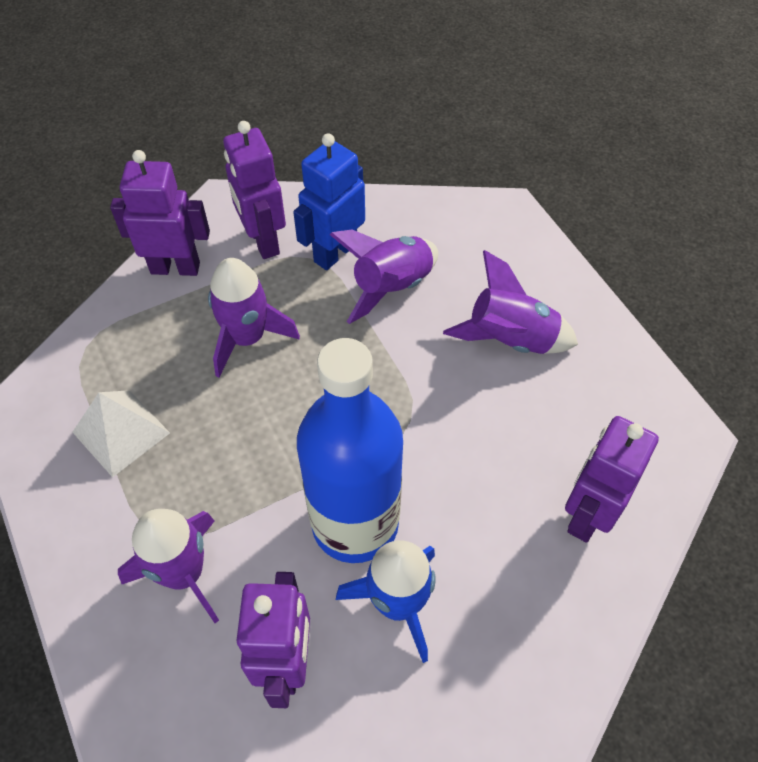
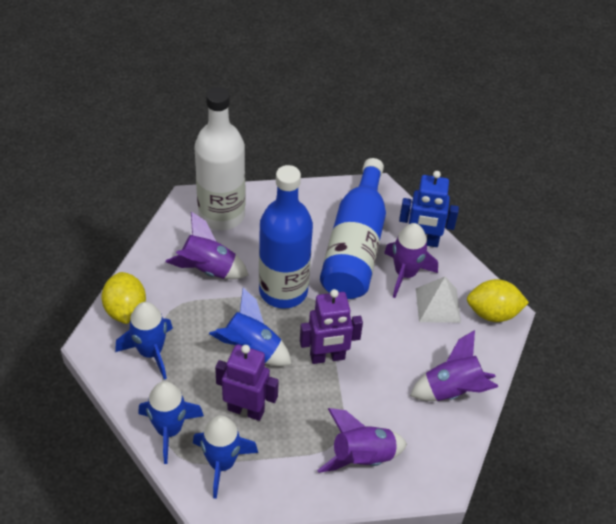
blue bottle: [297,338,403,563] = 1 -> [259,165,313,309] [320,158,386,299] = 2
blue rocket: [336,540,436,663] = 1 -> [115,302,173,380] [138,381,204,464] [193,416,258,499] [209,288,292,366] = 4
purple robot: [110,150,210,276] [223,121,286,259] [237,572,310,708] [565,416,659,543] = 4 -> [215,344,279,421] [300,289,363,364] = 2
white bottle: none = 0 -> [195,87,245,230] = 1
yellow lemon: none = 0 -> [101,272,146,324] [467,279,529,322] = 2

